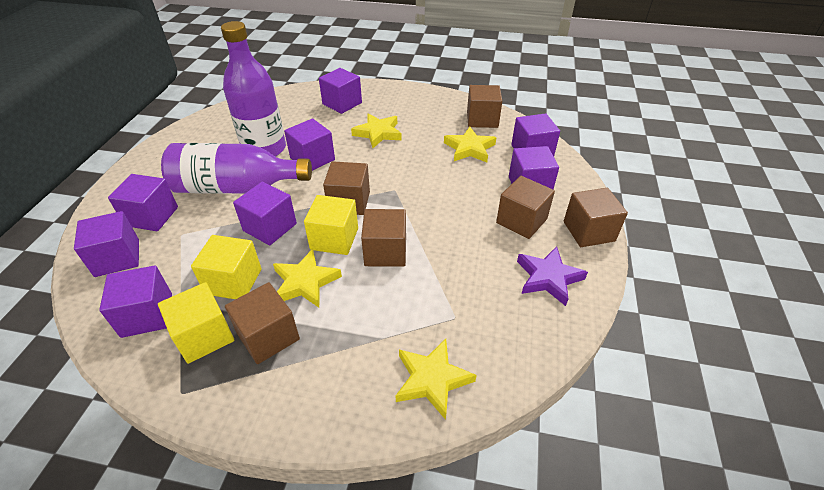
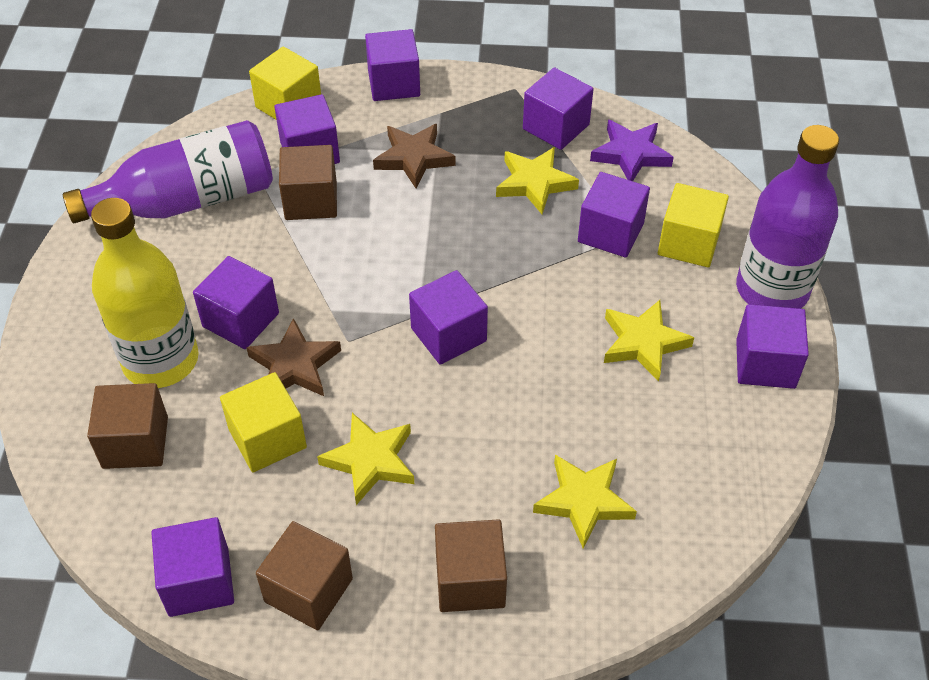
brown cube: [225,282,300,364] [323,161,370,215] [361,209,406,267] [467,85,502,128] [496,176,555,239] [564,188,628,247] = 6 -> [87,383,168,469] [256,521,353,630] [279,145,337,220] [435,519,507,612] = 4
brown star: none = 0 -> [246,318,341,396] [373,124,455,188] = 2
yellow bottle: none = 0 -> [91,198,199,388] = 1

